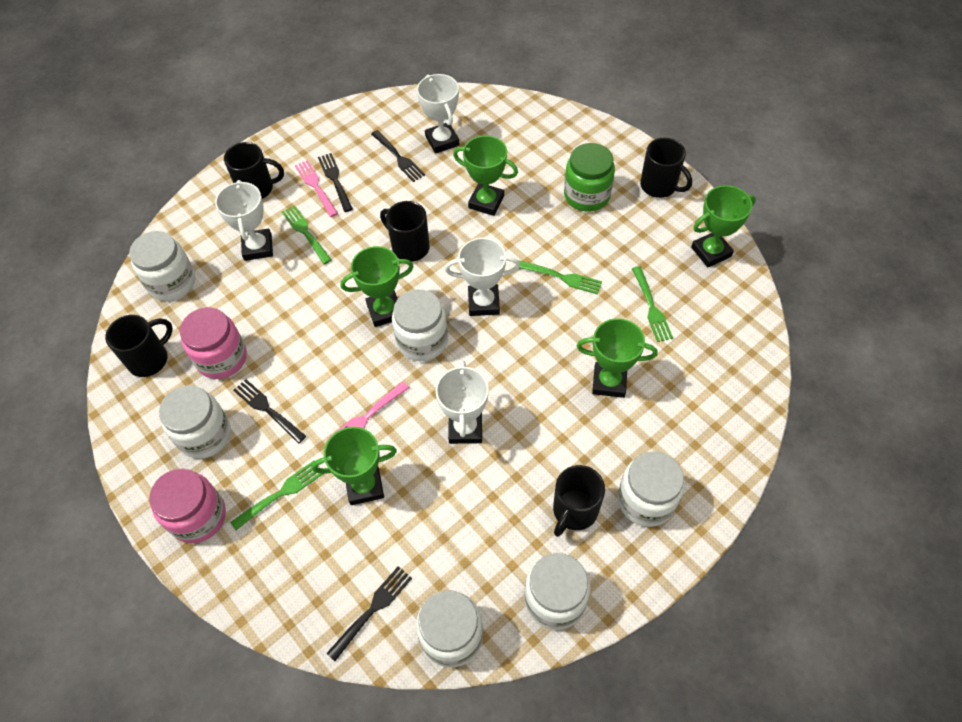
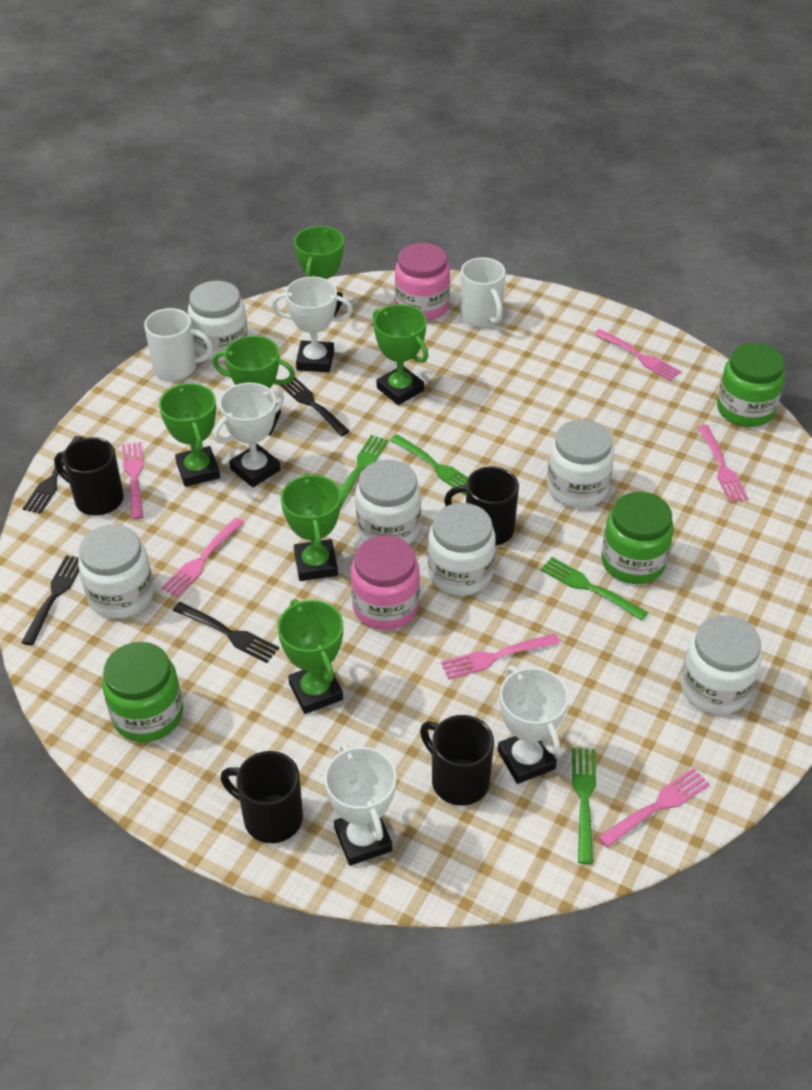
black mug: [105,315,173,377] [224,142,284,199] [380,201,430,262] [553,465,605,537] [640,138,692,198] = 5 -> [54,437,124,516] [221,751,303,843] [420,715,494,806] [444,466,519,546] = 4
green jar: [564,143,615,211] = 1 -> [102,642,183,742] [601,492,674,584] [717,343,785,427] = 3
green trophy: [311,427,397,505] [340,246,414,327] [453,136,518,216] [576,318,658,398] [691,185,756,267] = 5 -> [159,383,220,487] [212,336,295,436] [277,599,343,714] [281,473,341,581] [294,226,344,317] [373,304,428,405] = 6
pink fork: [295,160,338,217] [327,381,409,439] = 2 -> [122,442,144,520] [161,517,244,597] [441,634,560,680] [594,329,681,381] [598,768,710,848] [698,425,749,502] = 6
white mug: none = 0 -> [144,308,213,380] [460,257,506,327] = 2

